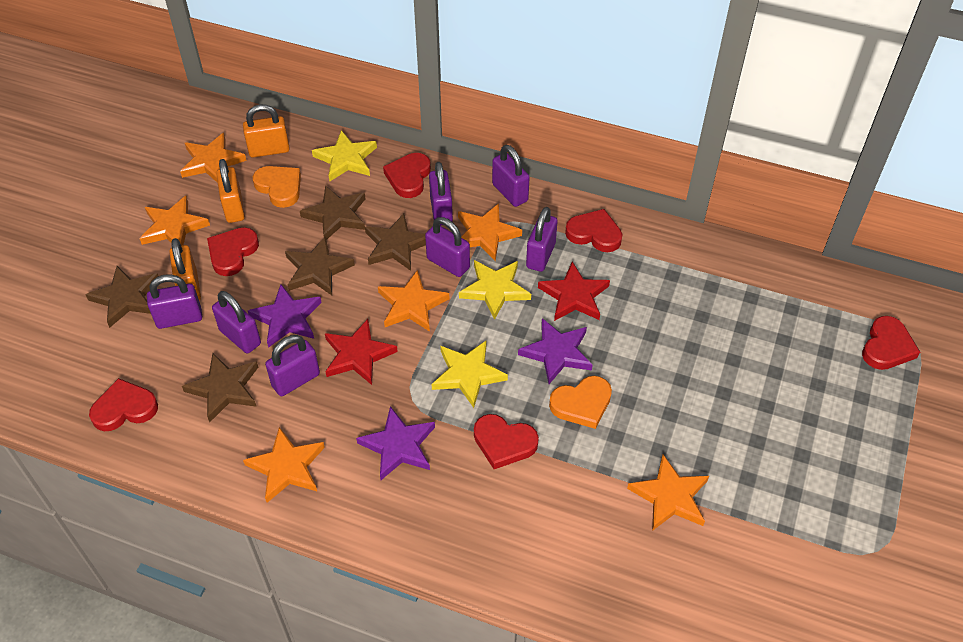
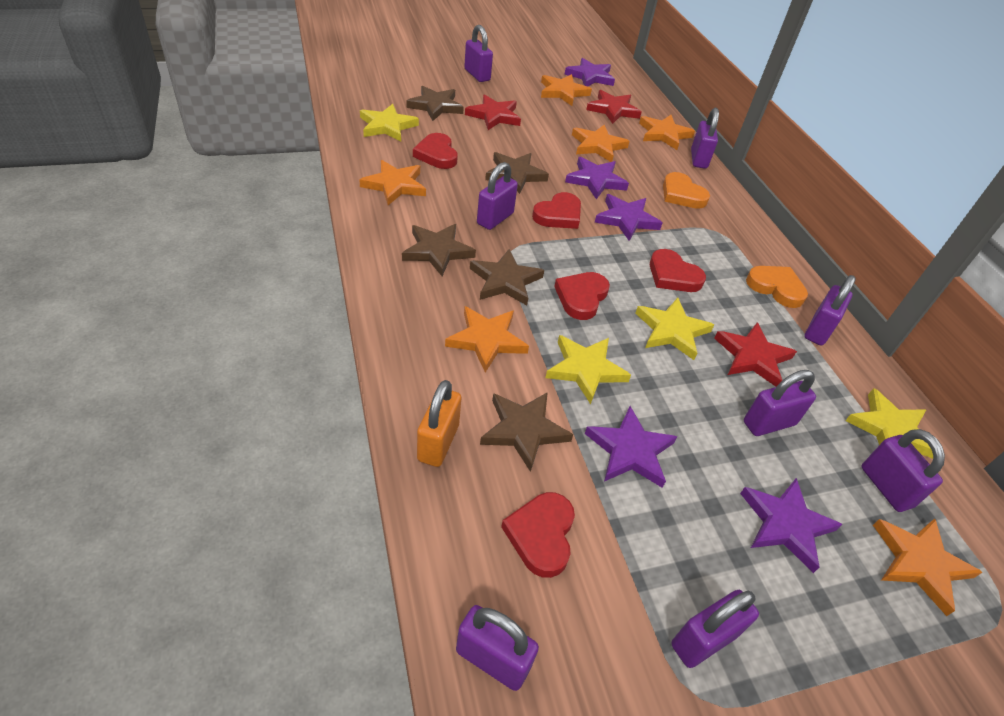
orange padlock: [169,238,201,301] [216,159,245,223] [243,104,290,157] = 3 -> [417,380,461,467] = 1
purple padlock: [147,274,202,329] [212,291,261,353] [265,335,320,396] [425,217,470,277] [429,162,453,225] [492,145,530,207] [526,207,558,272] = 7 -> [456,605,539,691] [464,25,493,82] [477,162,518,230] [671,590,759,668] [691,108,719,169] [744,370,816,436] [804,275,856,346] [861,429,945,512] = 8
purple star: [248,284,322,348] [356,406,435,480] [518,318,592,384] = 3 -> [565,58,615,86] [565,157,629,199] [585,406,677,488] [594,194,662,241] [740,478,843,573] = 5
red heart: [89,378,158,431] [207,227,259,276] [383,153,431,198] [474,414,539,469] [565,209,622,252] [862,316,920,370] = 6 -> [413,133,458,169] [501,492,575,578] [532,192,581,229] [554,272,610,320] [650,249,706,292] = 5
red star: [325,319,398,385] [538,262,610,321] = 2 -> [465,94,521,130] [586,90,641,124] [714,322,797,387] = 3
yellow star: [312,130,377,182] [431,341,508,408] [459,260,531,320] = 3 -> [360,104,419,142] [545,335,631,404] [635,298,714,360] [845,388,933,459] = 4

